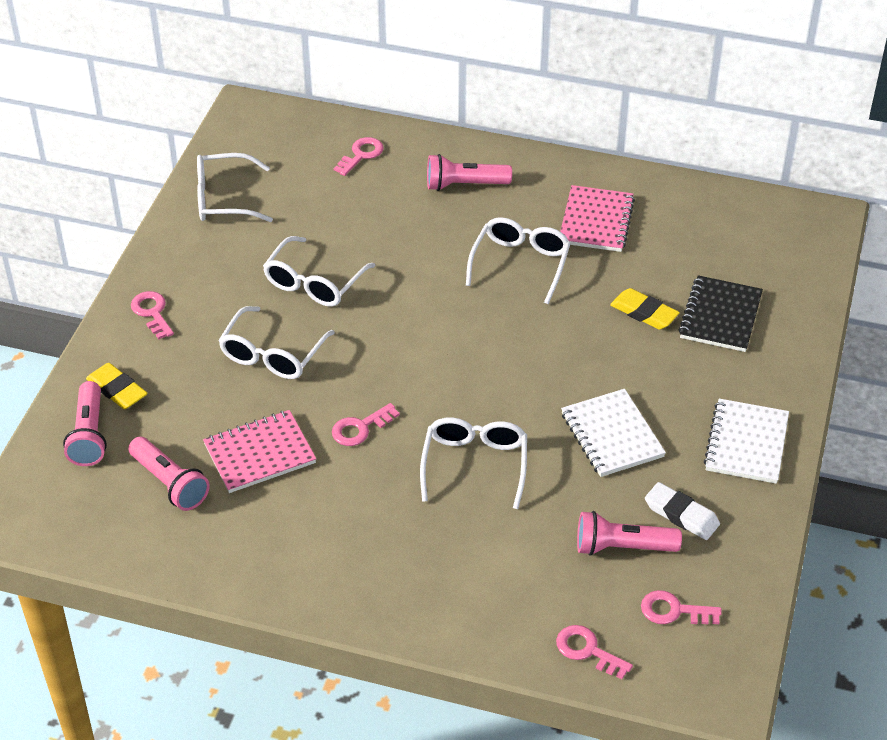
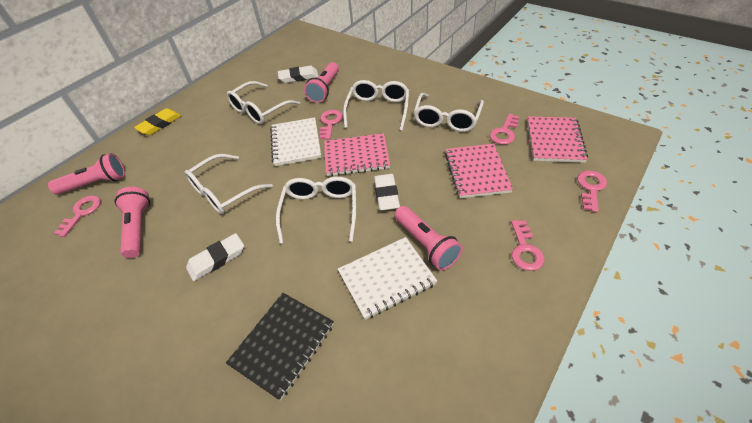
pink notebook: [203,410,316,493] [560,185,635,252] = 2 -> [324,133,390,176] [445,144,513,198] [527,116,588,163] = 3
white eraser: [645,482,720,540] = 1 -> [186,233,244,281] [278,66,319,83] [374,174,400,211] = 3
yellow eraser: [86,363,148,409] [610,288,680,330] = 2 -> [134,108,181,135] = 1

